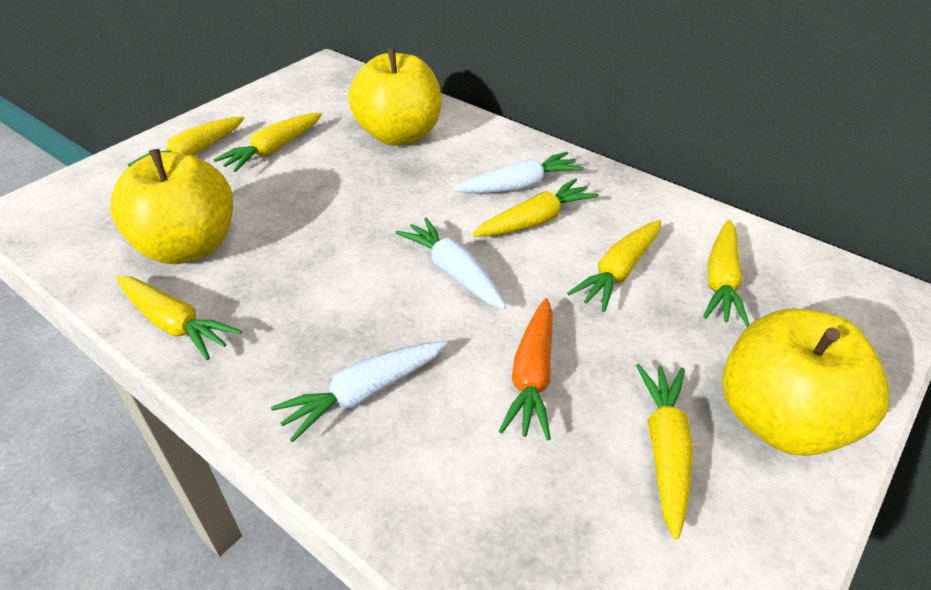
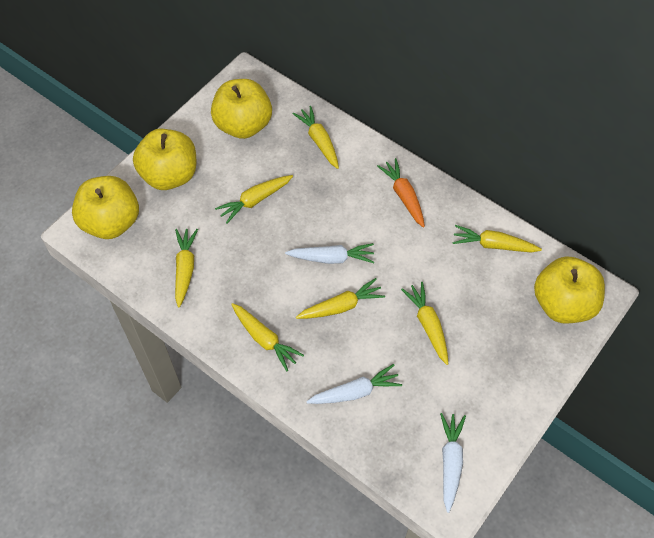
yellow apple: [110,149,233,264] [349,47,441,146] [723,308,889,456] = 3 -> [72,176,139,239] [133,129,196,190] [211,79,272,139] [534,257,605,323] = 4

